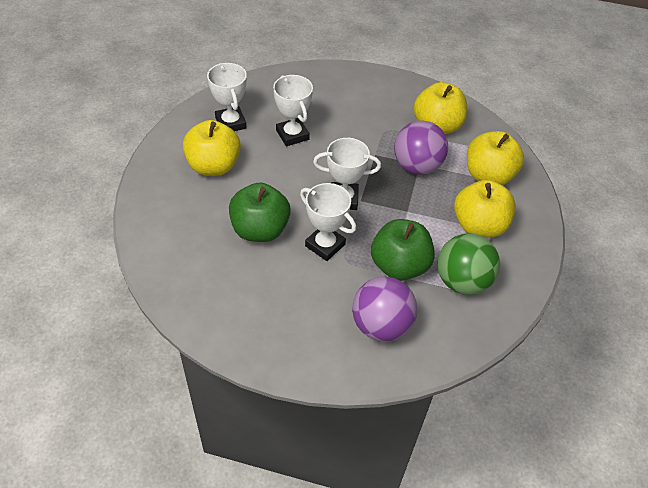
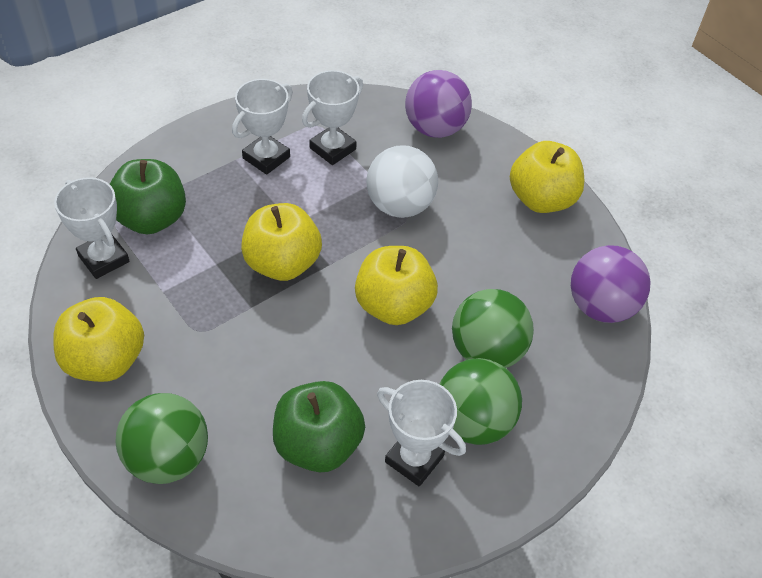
green ball: [438,234,500,295] = 1 -> [115,393,208,484] [440,358,522,445] [452,289,534,368] = 3
white ball: none = 0 -> [367,146,438,218] = 1

